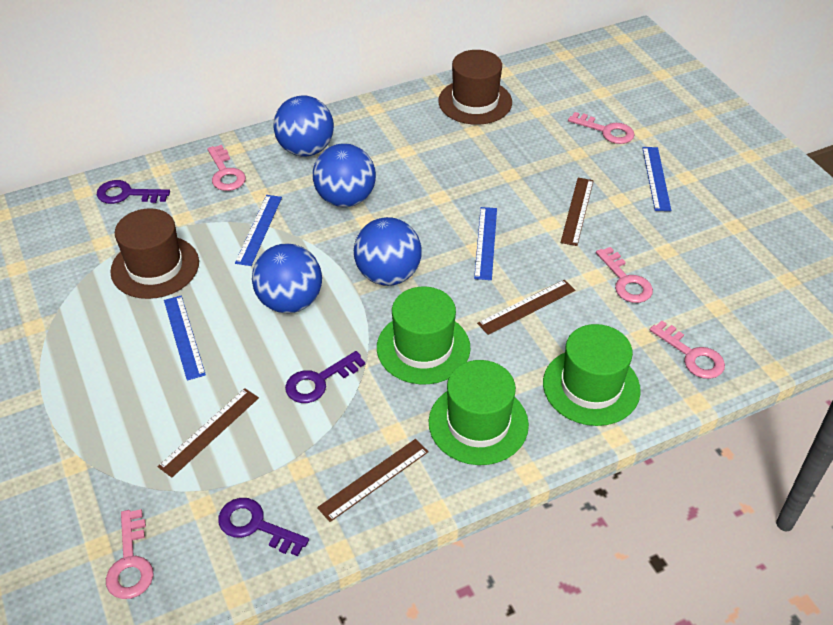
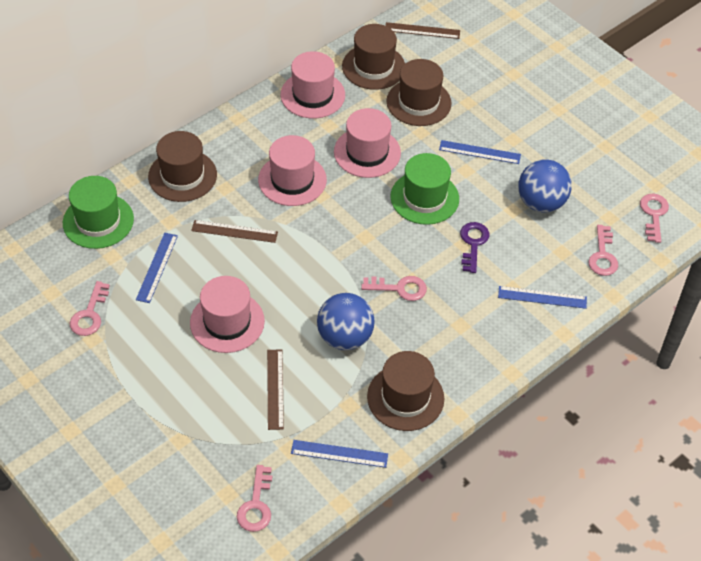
blue ball: [252,243,322,313] [273,95,334,157] [313,143,376,207] [354,217,422,286] = 4 -> [317,293,375,350] [518,159,572,213] = 2
brown hat: [110,208,199,299] [438,50,512,125] = 2 -> [148,131,217,202] [342,24,405,90] [367,351,444,431] [386,59,452,126] = 4
brown ruler: [158,388,259,478] [317,439,429,522] [477,280,576,335] [561,178,594,246] = 4 -> [191,220,278,243] [267,349,284,430] [385,22,460,39] = 3
green hat: [377,287,470,384] [429,360,529,465] [543,324,641,426] = 3 -> [63,176,134,249] [390,153,459,225] = 2
pink hat: none = 0 -> [190,276,265,353] [258,135,327,206] [281,51,345,119] [334,108,401,178] = 4
purple key: [97,180,170,204] [218,498,309,556] [285,351,365,403] = 3 -> [460,222,489,273] = 1

